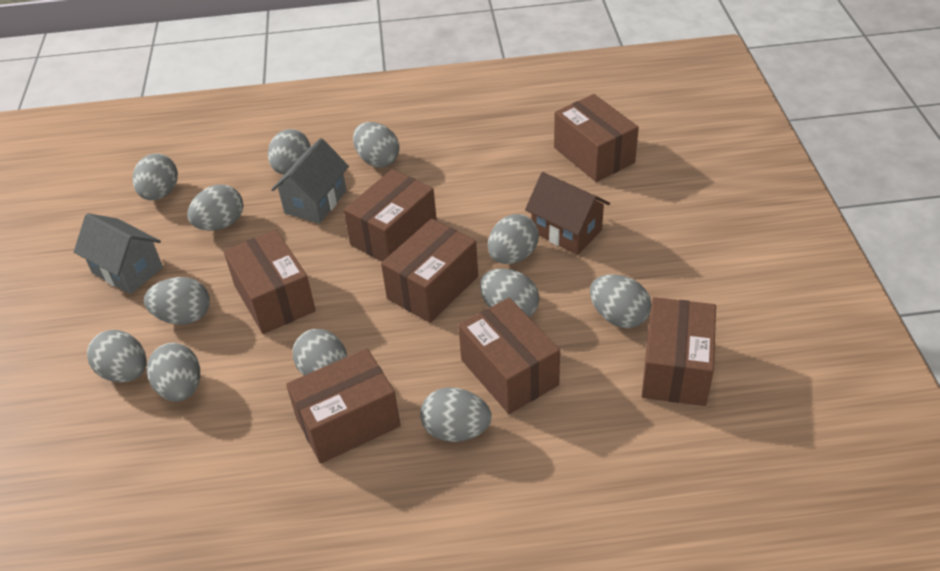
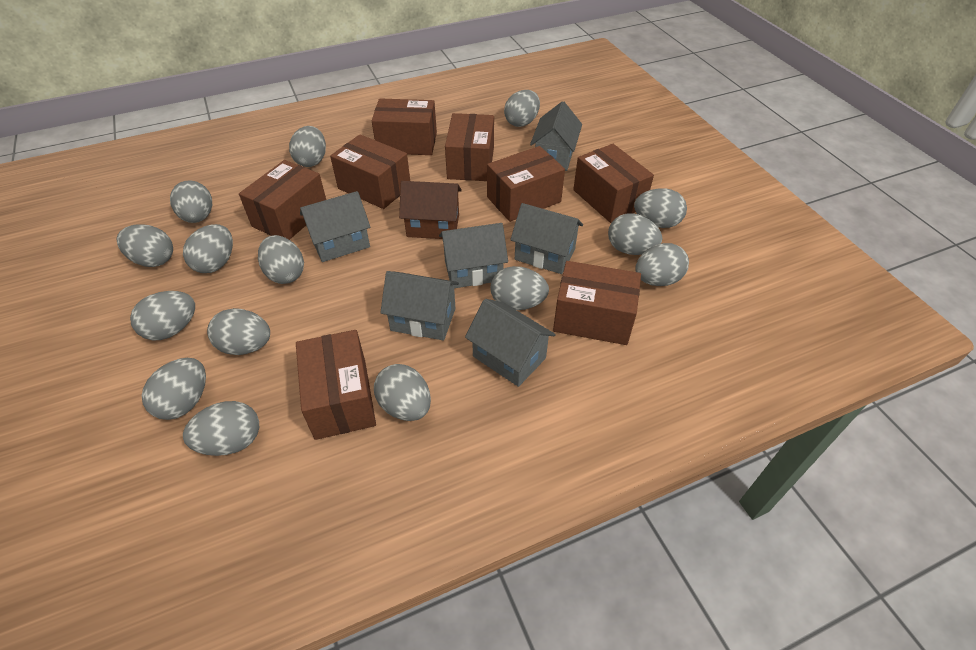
brown box: [224,230,316,334] [286,348,401,464] [344,169,437,262] [381,219,478,323] [458,298,560,414] [554,94,639,182] [642,297,716,406] = 7 -> [239,160,326,240] [296,330,376,440] [330,134,410,209] [372,99,437,155] [445,113,494,181] [487,146,565,222] [553,261,641,345] [573,144,654,223] = 8
grey egg: [87,330,147,382] [133,153,178,201] [144,277,210,325] [147,343,200,402] [187,184,243,231] [268,129,311,175] [293,329,348,376] [353,122,399,167] [420,387,492,442] [480,269,540,317] [488,214,539,264] [590,275,651,328] = 12 -> [117,224,173,267] [130,291,195,340] [142,358,206,420] [170,180,212,223] [183,224,233,273] [183,401,259,456] [207,308,270,355] [258,235,304,284] [289,126,326,167] [374,364,431,421] [491,266,549,310] [504,90,540,127] [608,213,662,255] [634,188,687,228] [635,243,689,286] = 15
grey house: [74,213,163,294] [271,138,349,224] = 2 -> [300,191,370,262] [380,271,459,340] [439,223,508,288] [465,299,556,387] [510,203,583,274] [530,101,582,171] = 6

